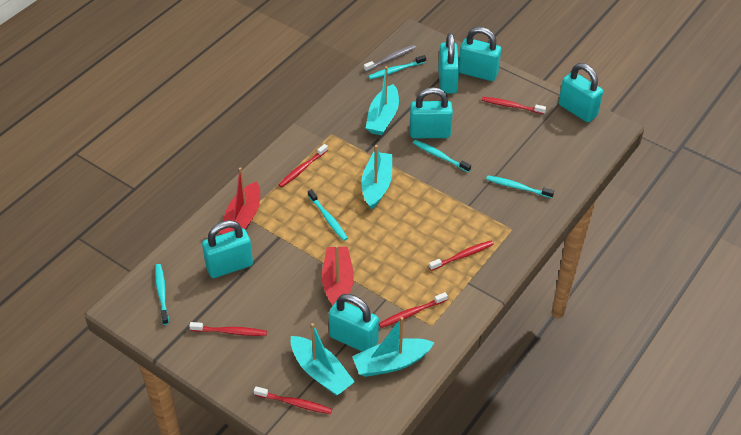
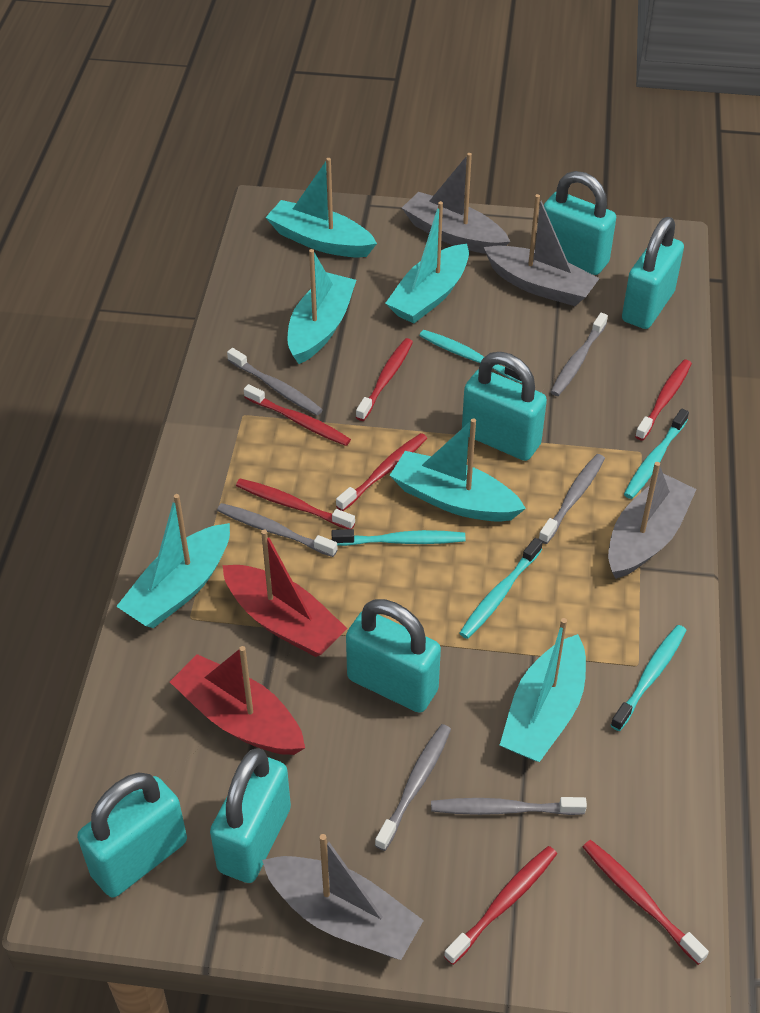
grey boat: none = 0 -> [262,834,424,960] [402,153,510,254] [483,194,600,306] [608,462,697,579] = 4
grey toothbrush: [364,45,416,72] = 1 -> [217,503,338,557] [227,348,323,415] [375,724,451,851] [431,797,587,815] [539,454,605,544] [551,313,608,396] = 6
red toothbrush: [189,322,267,336] [254,386,332,414] [278,144,328,187] [379,292,448,328] [429,241,494,271] [482,97,546,114] = 6 -> [236,479,355,529] [244,384,351,446] [336,433,427,511] [356,338,413,421] [444,846,557,965] [583,840,709,965] [635,360,692,441] = 7
turquoise boat: [291,323,355,395] [352,317,435,377] [361,145,392,210] [366,66,399,135] = 4 -> [116,494,230,628] [265,158,377,258] [287,249,356,364] [385,201,469,324] [389,418,526,522] [500,618,586,762] = 6

